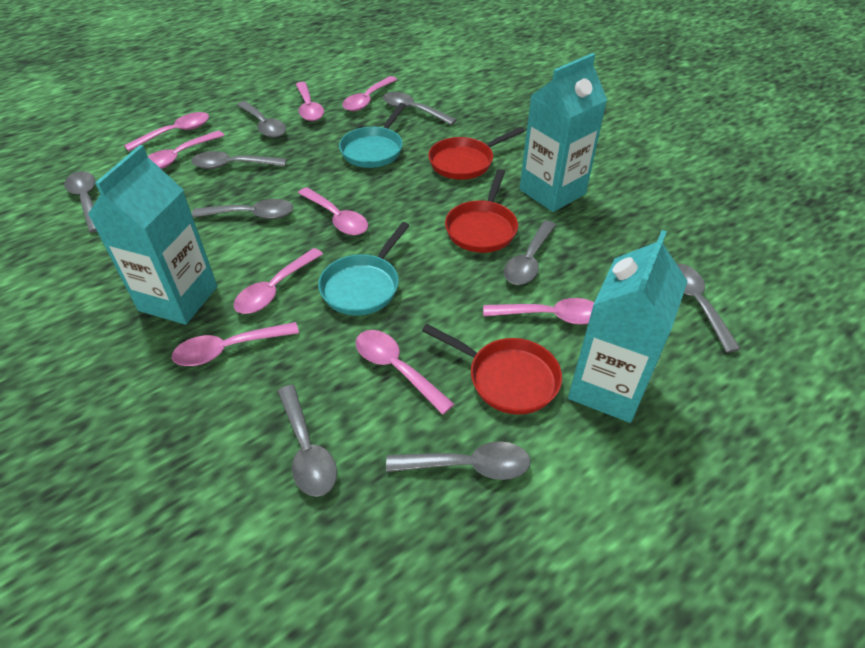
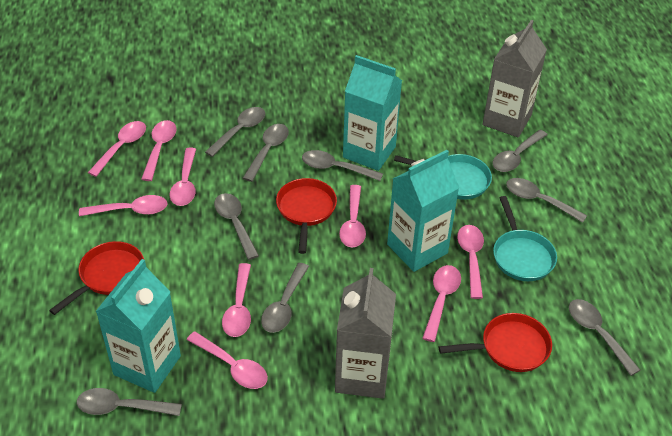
grey carton: none = 0 -> [335,268,396,399] [482,20,547,137] = 2

